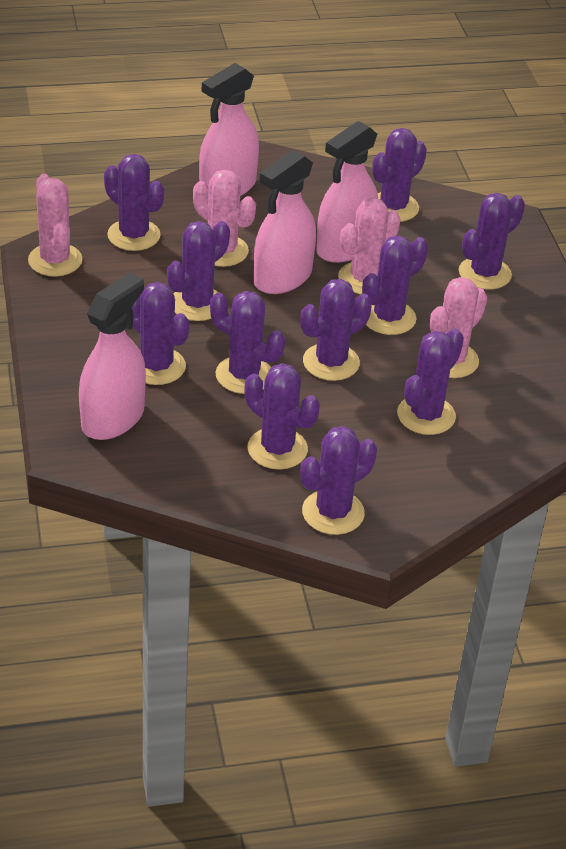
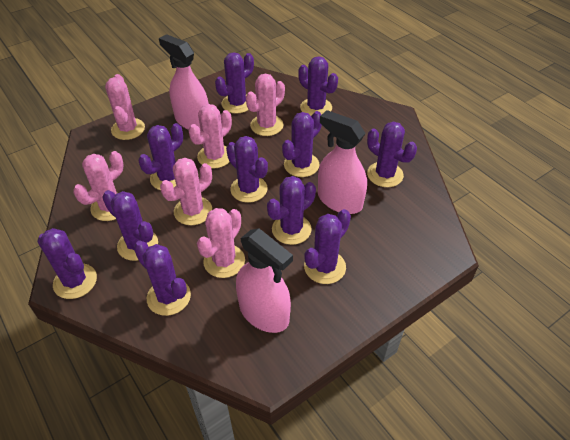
pink cactus: [28,174,83,277] [193,169,256,267] [338,197,400,294] [430,277,488,378] = 4 -> [73,151,124,221] [105,74,145,140] [160,158,212,225] [188,104,232,168] [197,208,245,278] [246,74,285,136] = 6
pink spray bottle: [79,273,146,440] [199,63,259,196] [254,150,316,294] [316,121,378,263] = 4 -> [159,34,209,131] [236,228,293,333] [318,110,367,214] = 3

